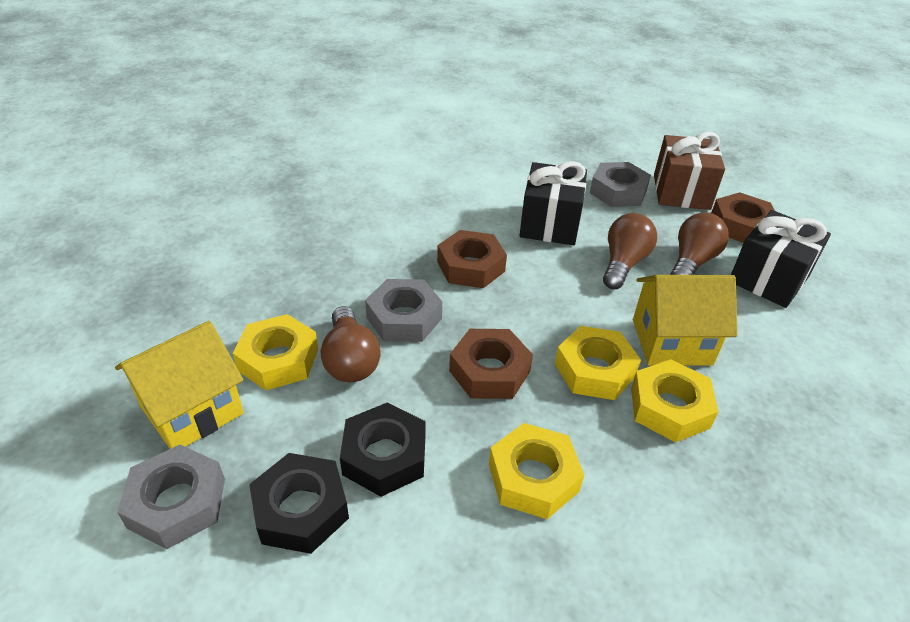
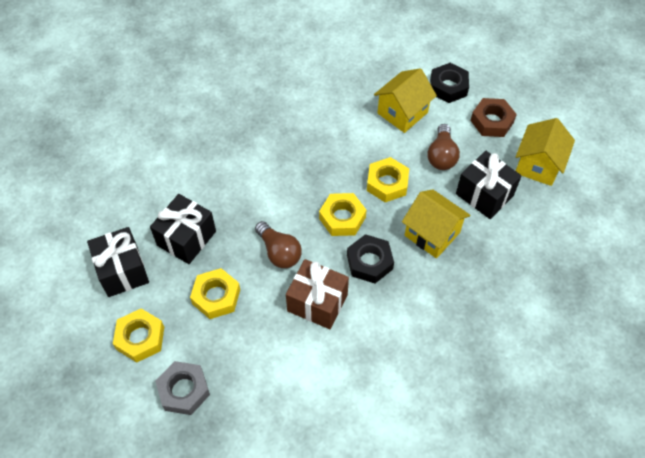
black gift: [520,161,587,245] [731,210,831,308] = 2 -> [87,227,149,297] [150,194,216,264] [456,151,522,219] = 3
brown light bulb: [321,306,381,382] [603,213,657,289] [670,212,729,275] = 3 -> [255,221,302,268] [428,124,460,170] = 2
brown nut: [437,230,507,288] [449,329,533,399] [711,192,775,243] = 3 -> [470,98,517,137] = 1
grey nut: [117,445,225,549] [365,279,442,342] [590,162,651,207] = 3 -> [155,361,210,415] = 1
yellow house: [115,321,244,449] [633,275,737,366] = 2 -> [374,68,437,133] [402,189,470,258] [516,118,575,186] = 3

